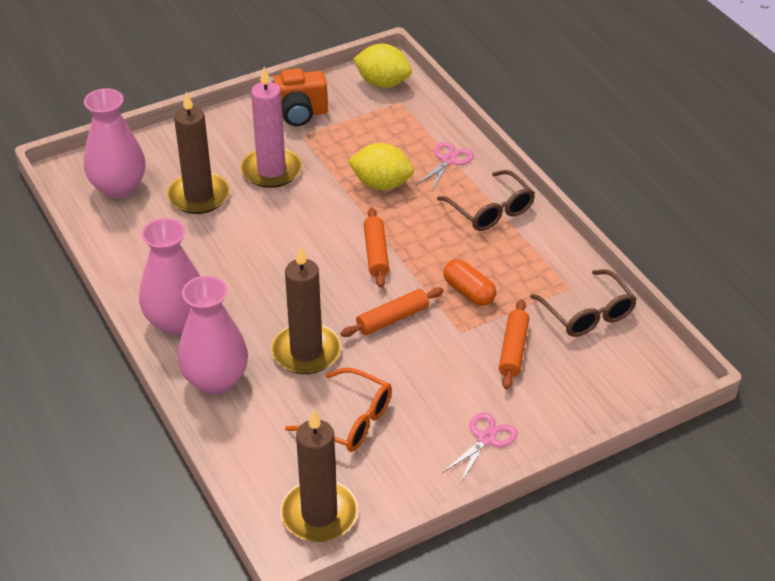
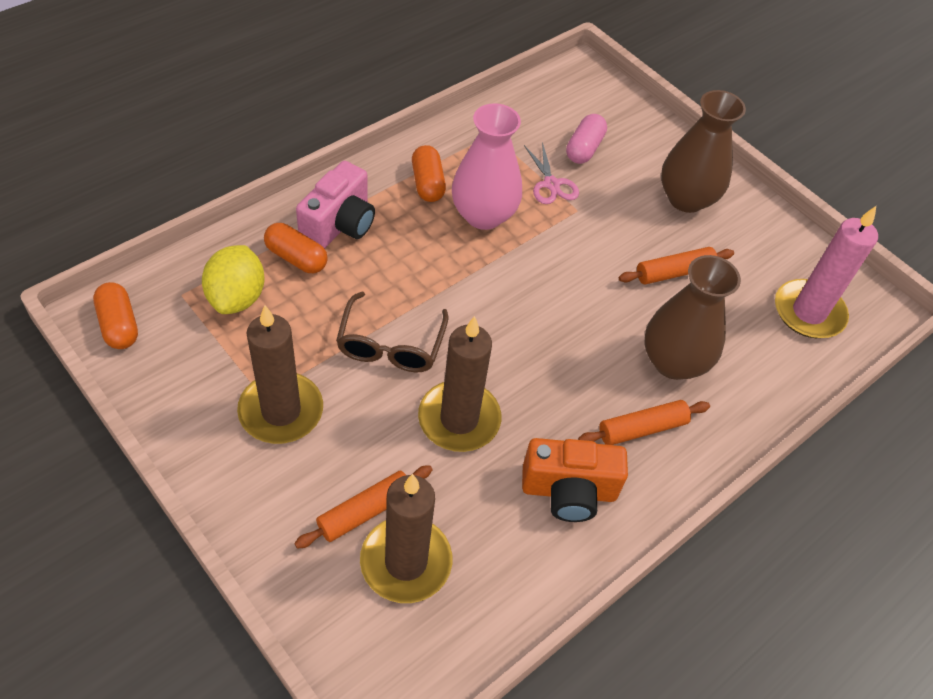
brown glasses: [437,170,535,231] [530,270,637,337] = 2 -> [336,292,449,372] = 1
brown vase: none = 0 -> [645,255,741,380] [661,90,746,213] = 2
orange capsule: [443,259,496,306] = 1 -> [93,282,138,349] [264,223,328,273] [412,145,446,202] = 3
orange glasses: [285,368,392,452] = 1 -> none = 0
pink camera: none = 0 -> [296,161,375,249] = 1
pink capsule: none = 0 -> [566,114,607,164] = 1
pink scissors: [416,142,474,191] [442,412,518,483] = 2 -> [524,142,579,204] = 1
pink vase: [84,88,145,199] [139,218,200,335] [178,276,248,395] = 3 -> [452,103,522,230] = 1
yellow lemon: [348,143,414,190] [353,44,412,88] = 2 -> [202,245,265,314] = 1

